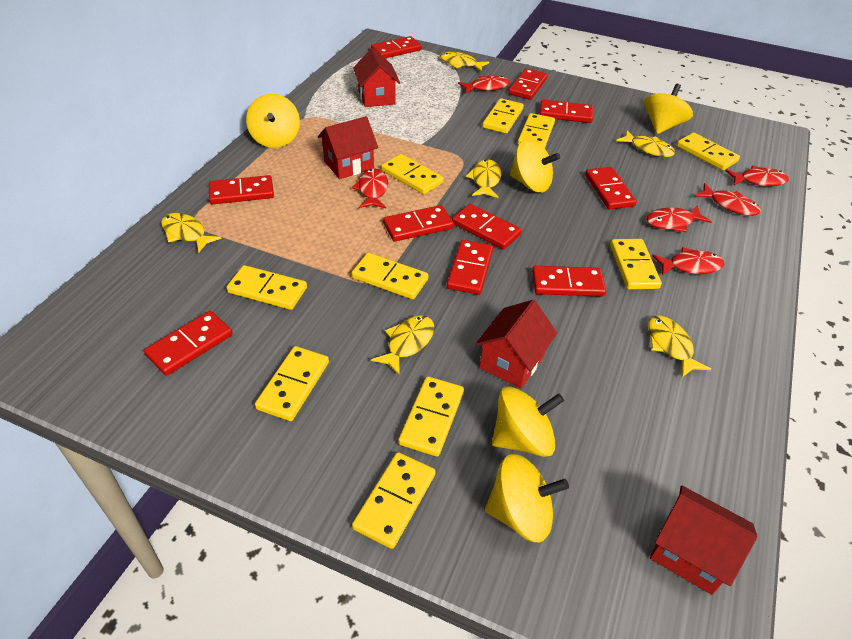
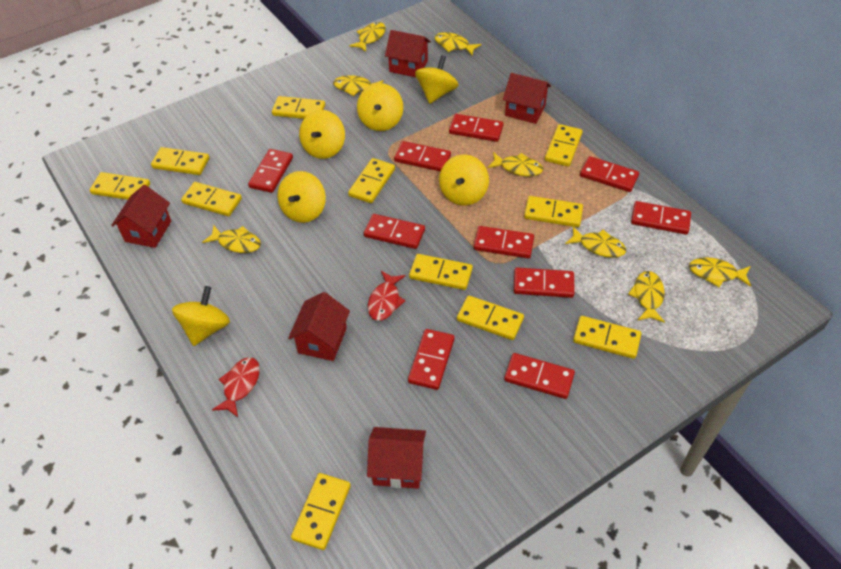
red fish: [352,168,388,208] [458,76,510,94] [646,205,712,232] [652,247,724,275] [694,183,761,216] [726,165,789,186] = 6 -> [212,358,260,417] [368,271,406,321] = 2
red house: [318,116,378,179] [353,48,400,107] [475,300,557,389] [650,486,757,595] = 4 -> [111,185,171,248] [288,292,350,361] [367,427,426,489] [385,30,431,77] [503,73,551,124] = 5
yellow domino: [226,265,307,310] [255,346,329,421] [351,253,428,299] [352,452,436,549] [381,154,444,194] [398,376,464,457] [483,98,524,134] [518,113,555,148] [610,239,662,289] [677,133,740,170] = 10 -> [90,172,150,200] [151,147,209,175] [181,182,242,216] [272,96,325,119] [291,473,351,550] [348,158,395,203] [409,254,473,290] [457,295,524,340] [524,196,583,227] [545,124,583,167] [573,316,641,359] = 11
yellow fish: [161,213,222,253] [371,315,434,375] [440,52,489,72] [466,159,502,198] [616,130,675,157] [648,316,711,377] = 6 -> [202,225,261,253] [333,75,384,96] [349,22,386,52] [435,32,482,56] [487,152,543,176] [565,226,626,258] [628,271,665,323] [689,257,751,287] = 8
yellow spinning top: [246,94,300,148] [485,454,569,543] [492,386,564,457] [510,138,560,193] [644,84,693,134] = 5 -> [172,286,230,346] [278,171,326,223] [299,110,345,159] [357,83,403,131] [415,55,459,104] [439,154,489,206] = 6

